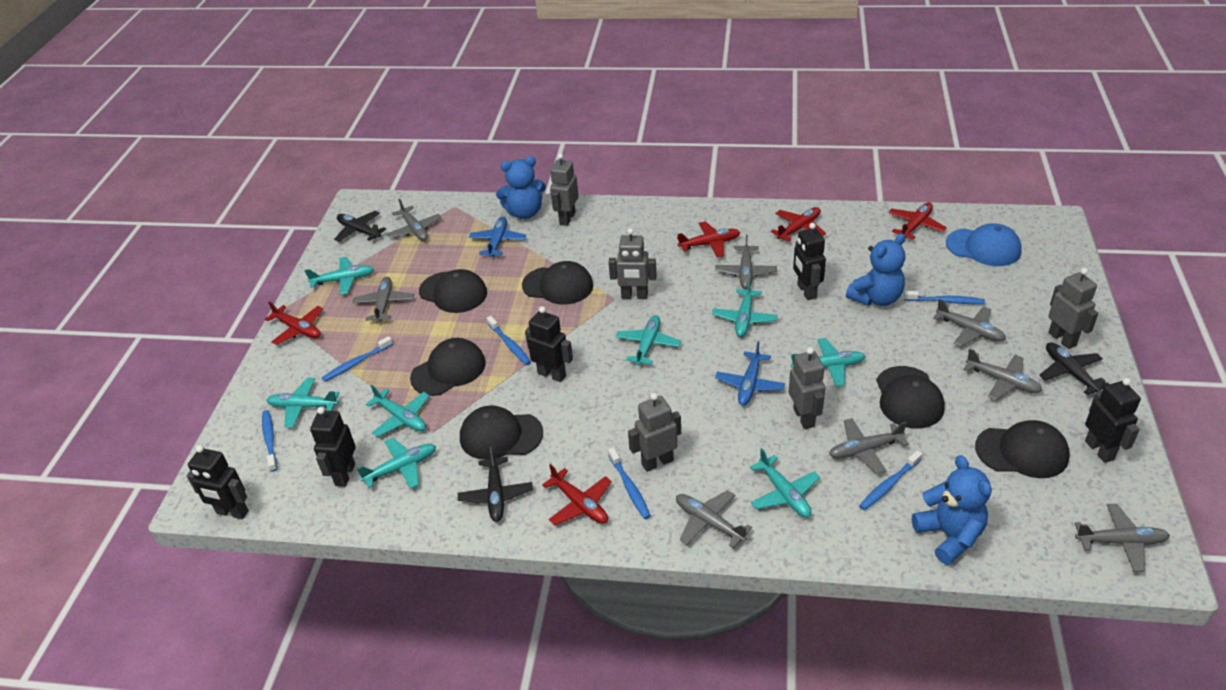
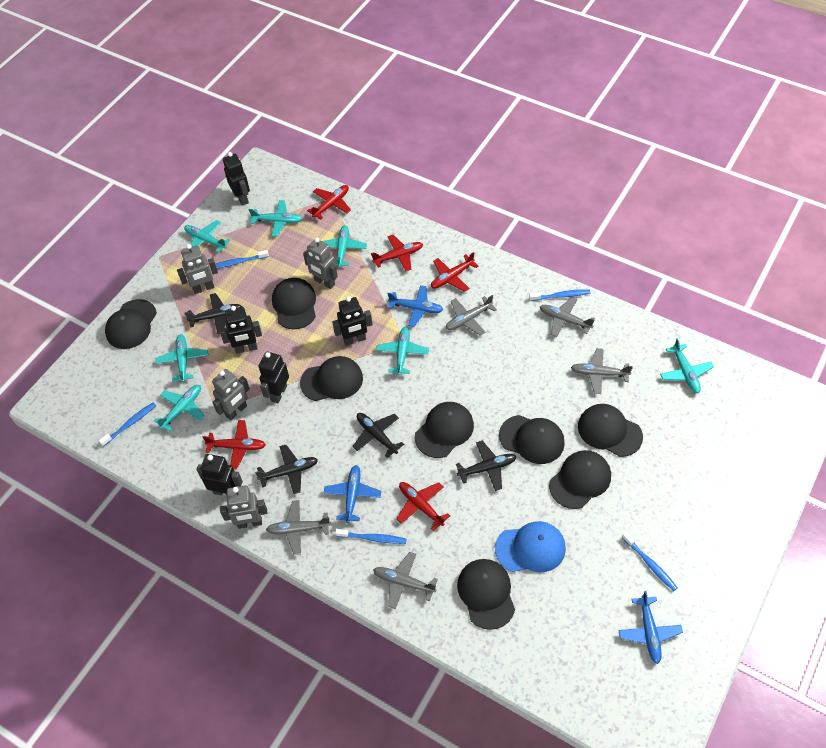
black cap: [410,338,486,396] [419,269,487,313] [460,405,543,460] [522,261,593,305] [876,366,945,429] [975,420,1070,478] = 6 -> [105,299,157,349] [272,278,316,329] [300,356,363,401] [415,402,474,458] [457,559,515,630] [499,415,565,464] [549,450,611,509] [578,404,643,457] = 8
black plane: [334,211,386,242] [458,446,533,522] [1040,342,1109,395] = 3 -> [184,293,242,334] [255,445,318,494] [352,413,404,458] [456,441,517,491] = 4
blue plane: [469,217,526,258] [715,342,785,406] = 2 -> [324,465,381,523] [388,285,443,327] [618,591,683,664] = 3
blue teddy bear: [496,156,546,219] [846,233,905,306] [912,455,992,565] = 3 -> none = 0
blue toothbrush: [262,410,277,472] [322,336,393,382] [487,316,531,365] [608,448,651,519] [859,450,922,511] [904,291,985,304] = 6 -> [99,402,156,447] [215,250,269,269] [335,529,406,544] [529,289,590,301] [622,532,678,591] = 5
grey plane: [352,277,414,323] [387,199,441,241] [676,490,752,548] [715,235,777,289] [829,418,909,474] [933,299,1006,347] [963,349,1043,400] [1075,504,1170,572] = 8 -> [266,500,331,555] [373,552,438,609] [446,295,497,336] [540,297,595,337] [571,348,633,394] = 5
grey robot: [550,153,579,226] [609,228,657,299] [628,393,681,472] [789,347,825,429] [1048,268,1098,349] = 5 -> [177,244,218,294] [212,369,250,420] [220,486,267,529] [303,238,338,289] = 4
turquoise plane: [266,378,339,428] [305,257,374,295] [357,438,436,489] [366,385,429,437] [616,315,681,366] [712,279,777,337] [750,448,820,518] [791,338,865,386] = 8 -> [154,385,204,431] [156,334,208,382] [184,220,230,253] [249,200,303,237] [323,225,367,268] [376,327,429,376] [660,338,714,393] = 7

